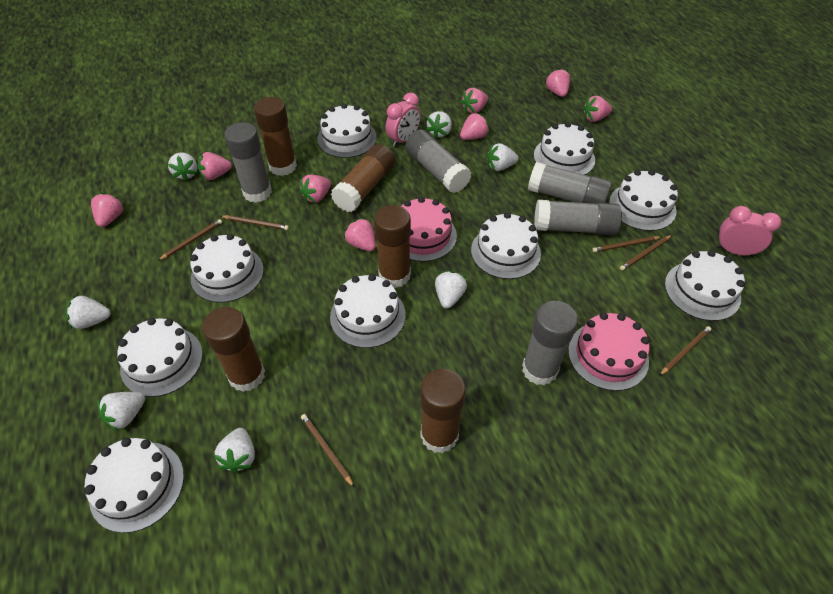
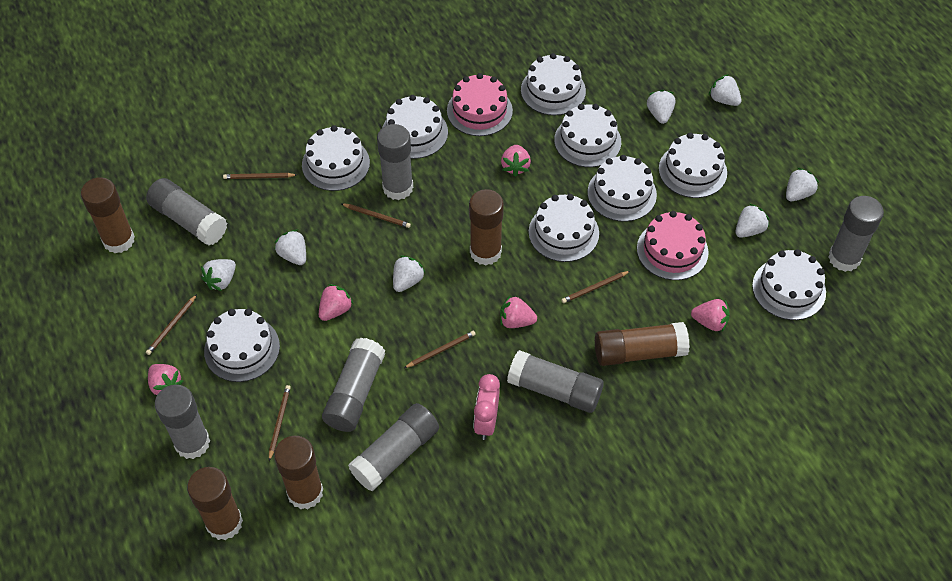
grey glue stick: [224,122,272,203] [405,129,471,193] [522,301,578,386] [528,162,612,204] [534,200,622,235] = 5 -> [146,178,227,246] [155,385,210,459] [322,337,385,432] [348,403,439,491] [377,124,413,200] [507,350,604,413] [828,196,884,272] = 7
pink clock: [386,92,421,147] [716,206,781,256] = 2 -> [473,374,500,440] = 1
pink strawberry: [91,192,124,227] [198,152,232,180] [299,175,331,203] [344,218,376,251] [460,112,489,140] [461,88,488,114] [545,68,570,97] [583,96,612,122] = 8 -> [148,364,183,395] [319,284,354,321] [500,295,537,328] [501,145,531,177] [691,299,730,332] = 5

